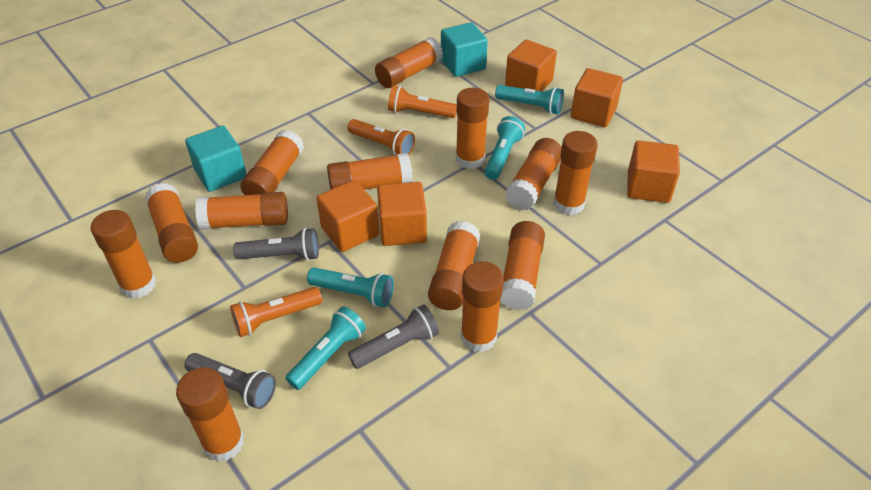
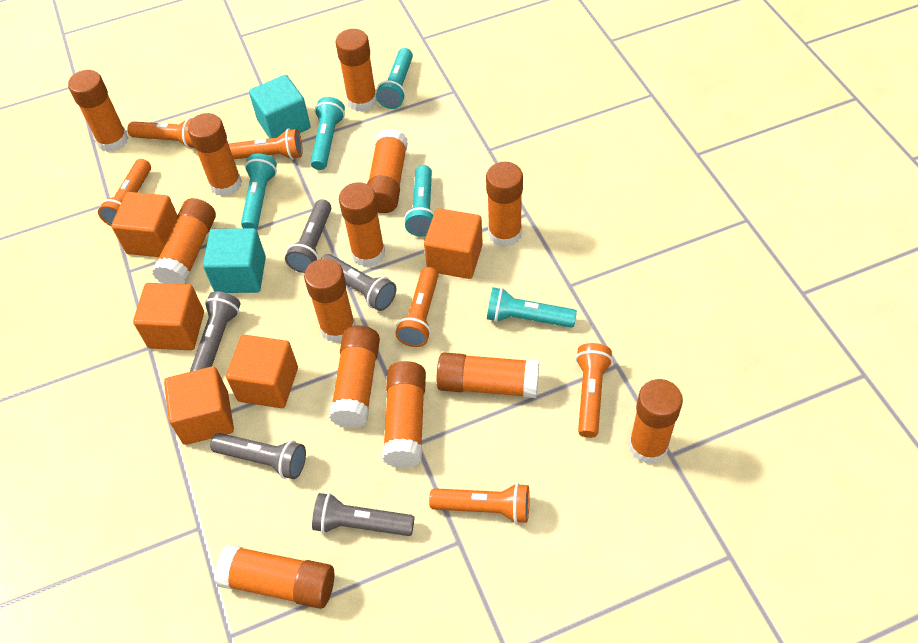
grey flashlight: [184,353,276,409] [233,228,319,261] [348,304,439,369] = 3 -> [190,291,241,372] [210,433,306,479] [285,199,331,273] [312,493,415,536] [321,254,396,311] = 5
orange flashlight: [230,287,322,337] [347,119,415,155] [388,85,457,118] = 3 -> [98,159,151,226] [128,118,195,149] [229,129,303,160] [395,267,438,347] [429,483,530,524] [576,343,613,438] = 6
turquoise flashlight: [285,306,366,390] [307,267,394,308] [484,116,525,180] [495,85,564,114] = 4 -> [241,153,277,229] [310,97,345,170] [376,48,413,109] [404,165,434,237] [487,287,577,328] = 5

